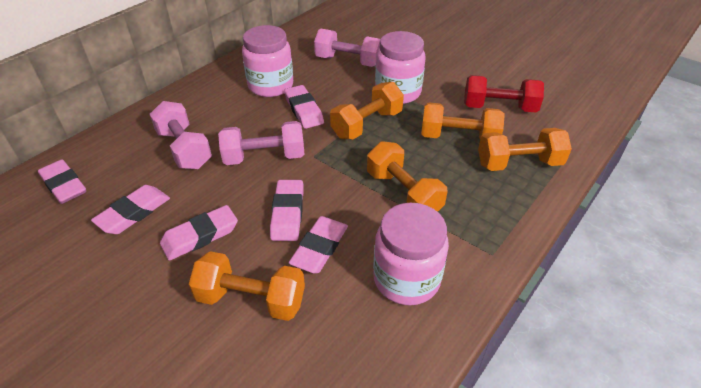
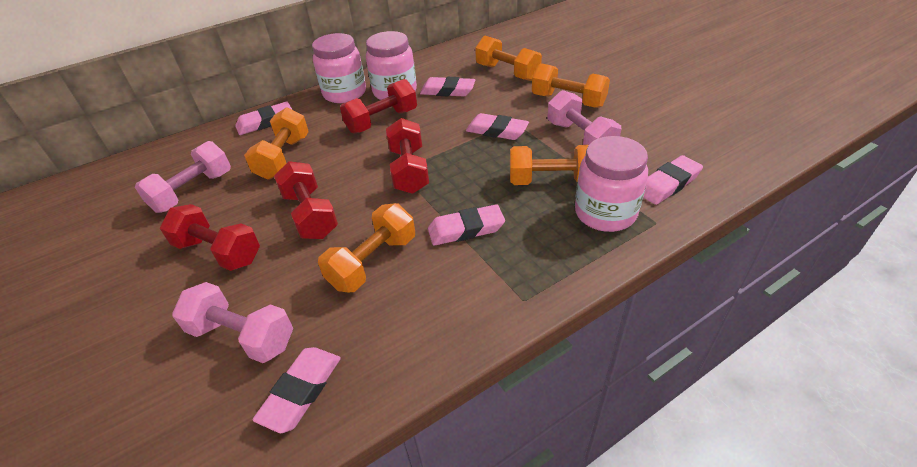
red dumbbell: [464,75,544,112] = 1 -> [160,204,260,271] [274,161,338,239] [340,79,417,134] [386,118,429,194] = 4

